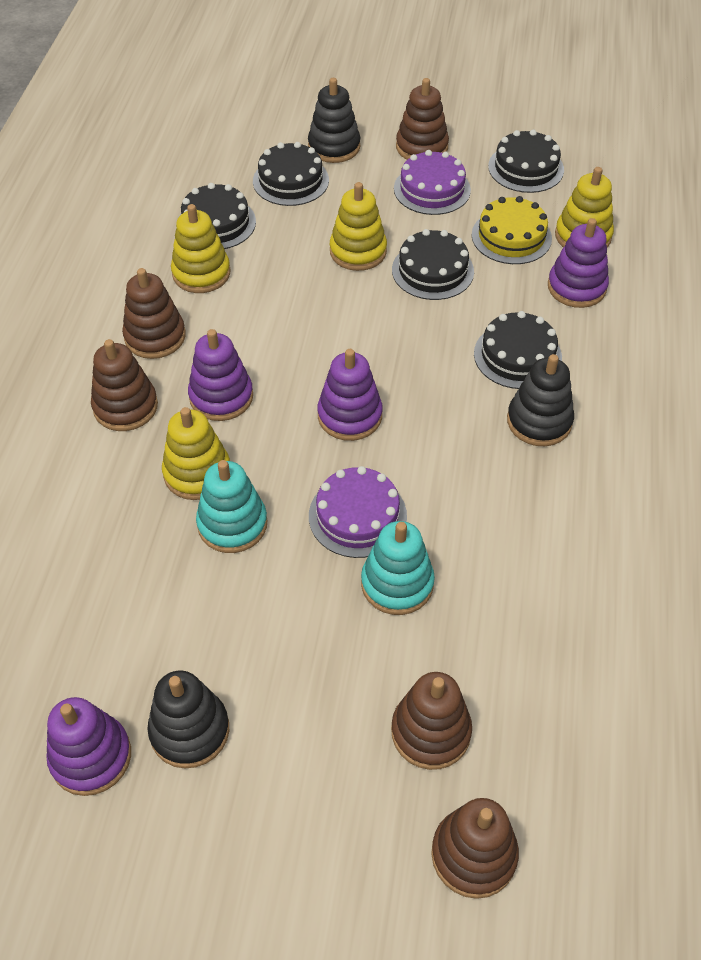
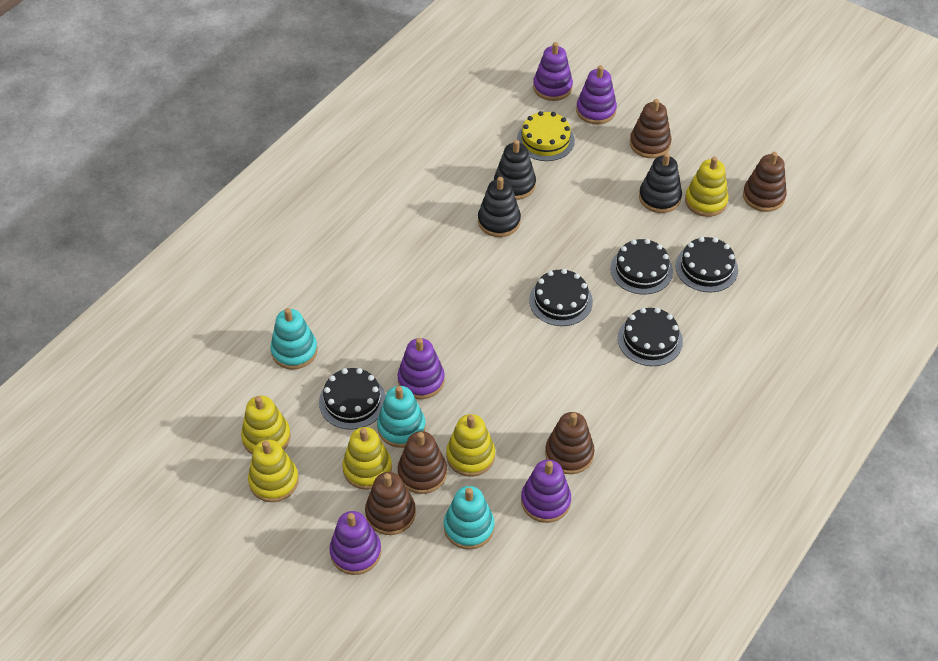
purple cake: [309,466,407,558] [394,150,471,215] = 2 -> none = 0
purple stacking toy: [46,697,131,796] [188,329,253,421] [317,349,383,441] [548,218,609,308] = 4 -> [329,511,381,575] [397,338,445,399] [521,460,571,523] [533,42,573,101] [576,65,617,124] = 5
turquoise stacking toy: [196,460,267,553] [361,521,435,615] = 2 -> [270,308,318,370] [377,386,426,448] [444,486,494,550] = 3
yellow stacking toy: [162,407,230,500] [171,204,231,293] [330,182,387,271] [555,167,614,248] = 4 -> [241,396,291,455] [248,439,299,502] [342,427,392,490] [446,414,495,477] [685,157,728,217] = 5

